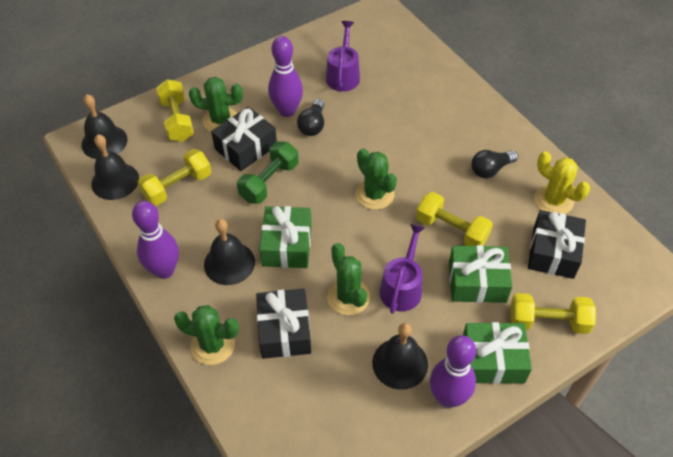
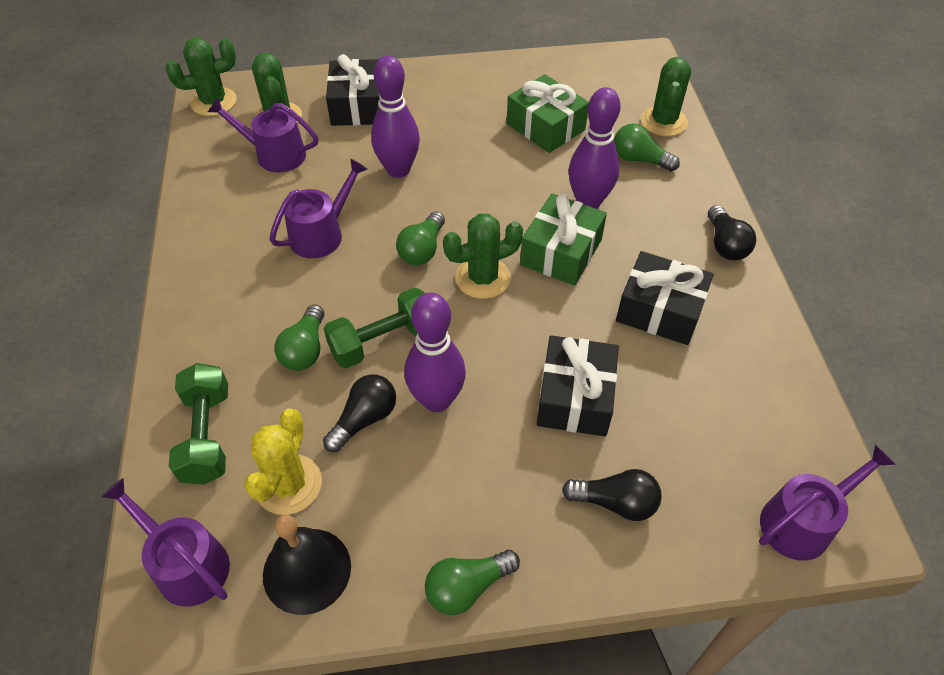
black bell: [81,95,127,159] [91,135,139,200] [204,219,255,285] [372,323,428,390] = 4 -> [263,515,351,615] = 1
black light bulb: [297,99,324,136] [471,150,518,178] = 2 -> [323,374,396,452] [562,469,662,521] [708,205,756,260] = 3
green dumbbell: [237,141,299,204] = 1 -> [169,363,228,485] [323,288,425,368] = 2
green gift: [259,206,312,268] [449,245,512,303] [463,322,532,384] = 3 -> [507,74,589,153] [520,193,607,286] = 2
green light bulb: none = 0 -> [275,305,324,371] [396,211,445,265] [425,550,520,615] [614,124,680,172] = 4
purple watering can: [326,21,360,91] [380,224,425,314] = 2 -> [101,478,230,607] [208,98,318,173] [269,159,367,258] [759,445,896,561] = 4
yellow dumbbell: [138,149,211,206] [156,79,194,142] [416,192,493,246] [510,293,596,334] = 4 -> none = 0

